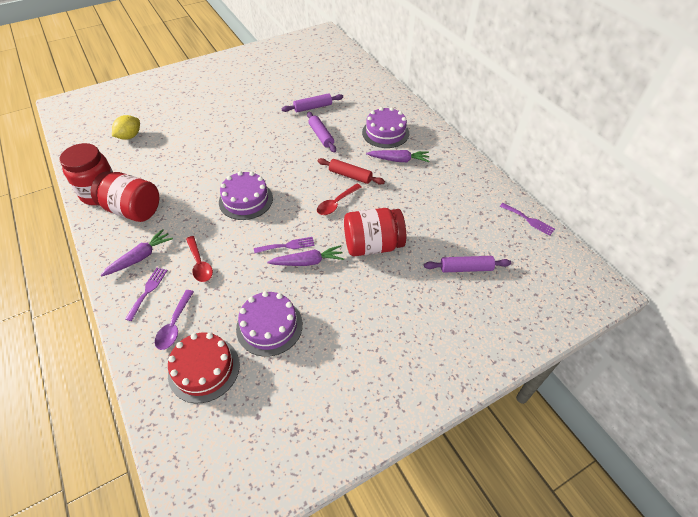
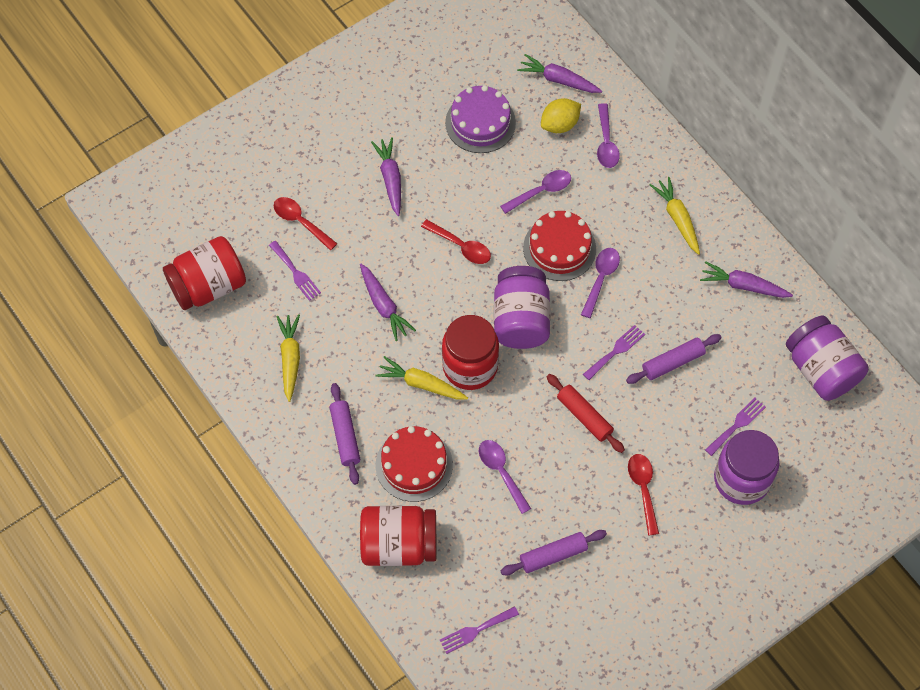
purple cake: [219,171,273,220] [236,291,303,357] [362,107,409,148] = 3 -> [445,85,516,153] = 1
purple carrot: [100,229,173,277] [267,245,344,266] [366,150,429,162] = 3 -> [360,264,416,341] [371,137,401,216] [517,54,602,93] [700,261,793,298] = 4
purple fork: [125,268,168,321] [254,237,315,253] [500,203,555,236] = 3 -> [269,241,321,301] [440,606,519,654] [583,325,645,380] [705,398,766,456] = 4
purple jar: none = 0 -> [494,266,550,349] [714,430,779,505] [786,315,869,401] = 3
purple spoon: [155,290,194,350] = 1 -> [479,440,531,514] [500,170,571,214] [581,248,620,318] [597,103,620,168] = 4
red cake: [168,333,240,403] = 1 -> [376,426,453,502] [523,211,596,281] = 2
red spoon: [186,236,213,282] [317,184,362,215] = 2 -> [274,197,337,251] [421,219,491,264] [628,454,659,535] = 3
yellow carrot: none = 0 -> [277,314,300,402] [376,356,468,400] [650,177,700,255] = 3

